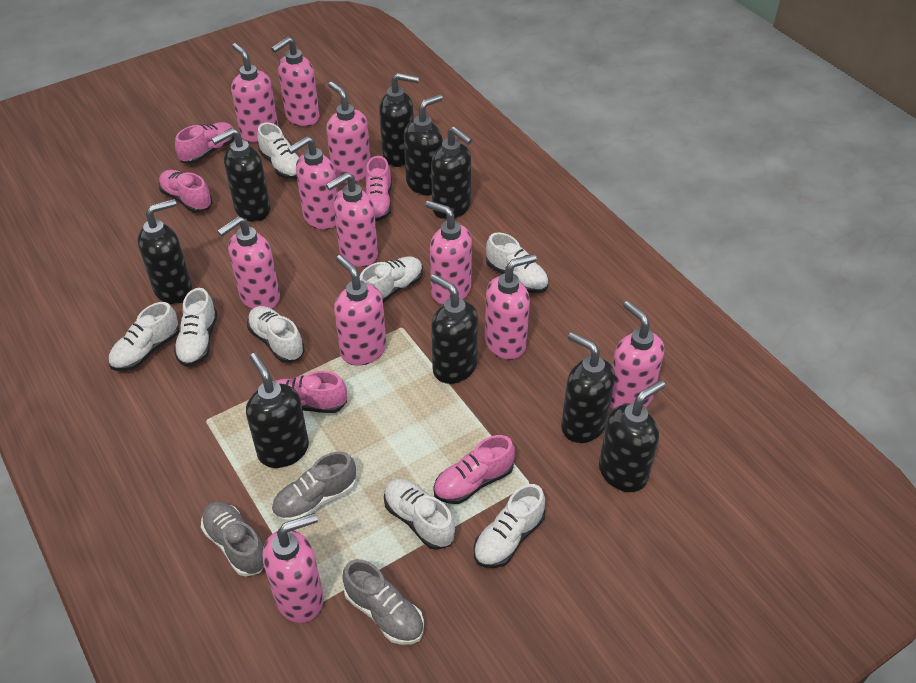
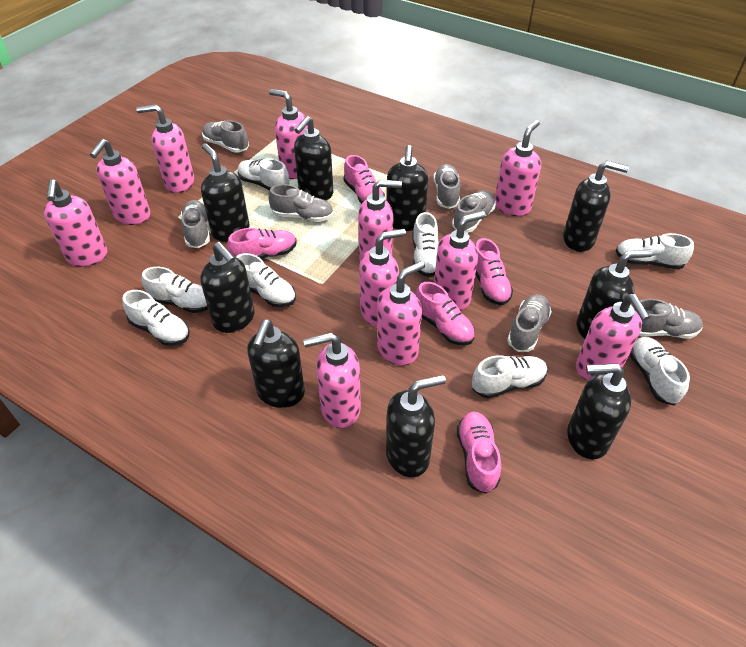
grey shoe: [201,501,264,577] [272,451,356,522] [342,559,424,645] = 3 -> [181,200,210,248] [202,121,249,153] [269,184,333,222] [434,164,461,209] [452,190,496,233] [507,294,552,352] [633,299,703,339] = 7

